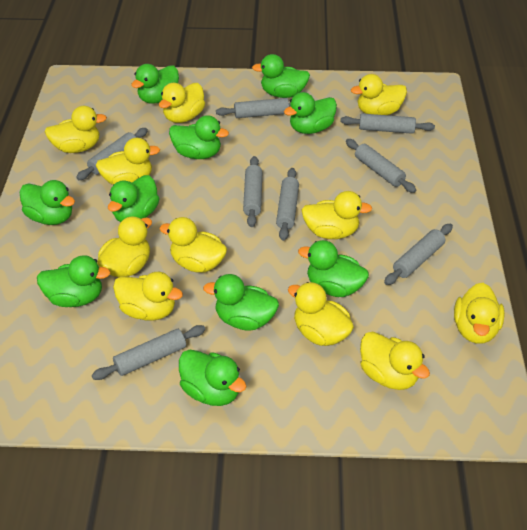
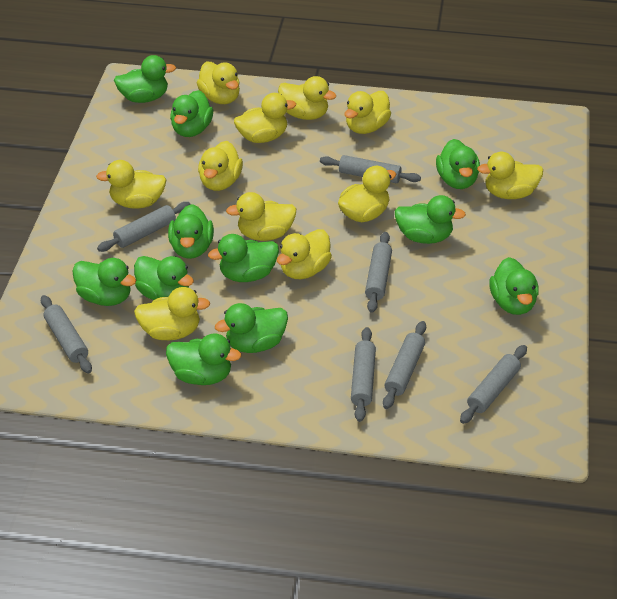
green duck: [20,180,75,225] [37,255,110,307] [108,175,160,222] [131,64,179,104] [169,115,229,159] [179,350,247,406] [203,274,279,331] [252,54,310,98] [284,92,337,134] [298,240,369,297] = 10 -> [72,258,136,306] [114,55,176,103] [134,256,194,300] [166,333,241,385] [168,204,214,259] [170,90,214,137] [208,234,279,282] [215,303,288,353] [395,195,466,244] [436,139,480,189] [489,257,539,315] = 11
grey rolling pin: [76,128,148,180] [92,325,206,380] [216,98,290,118] [243,156,262,227] [276,168,299,241] [340,113,435,134] [346,139,416,193] [384,223,453,285] = 8 -> [41,295,92,374] [97,202,191,252] [320,155,421,183] [351,327,376,422] [365,232,392,313] [383,321,426,409] [460,345,527,424] = 7

